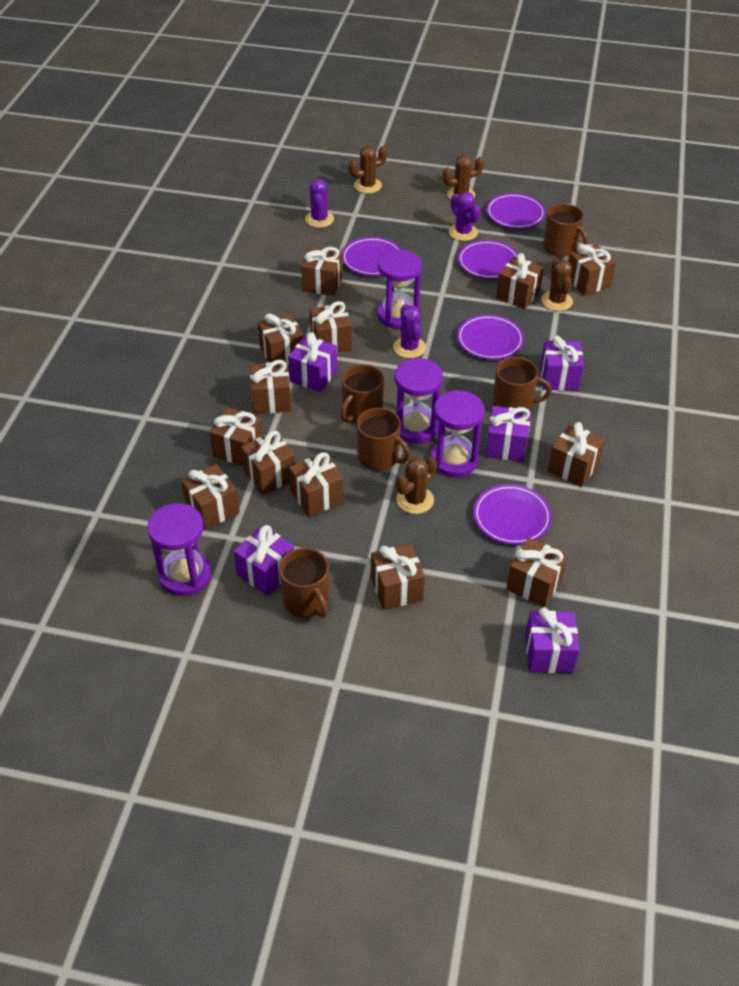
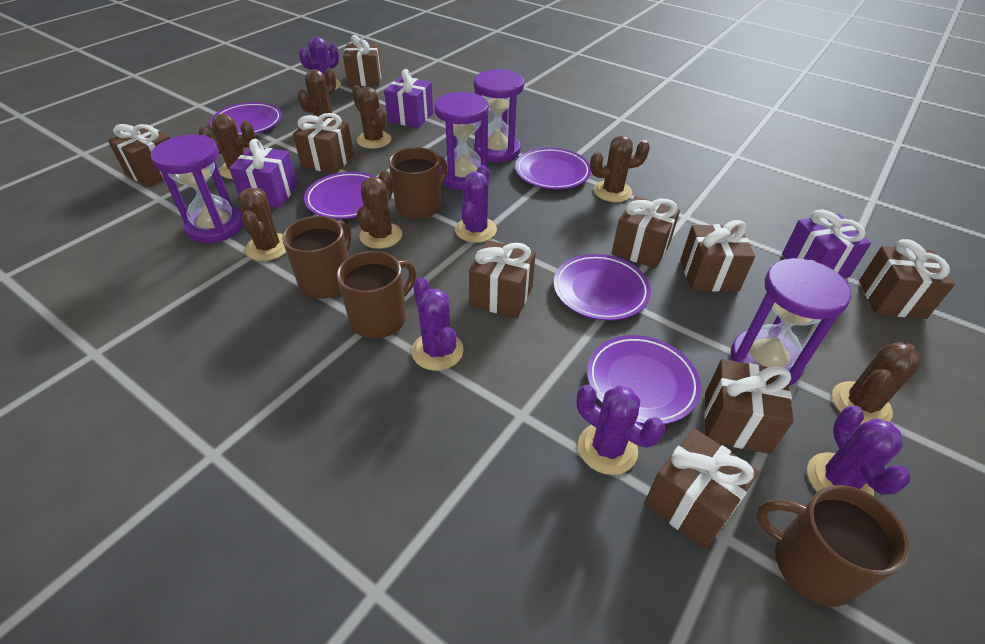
brown cactus: [349,146,387,194] [396,457,437,514] [443,155,484,200] [541,259,573,311] = 4 -> [198,114,255,179] [238,188,286,261] [297,68,340,120] [352,85,391,149] [357,170,402,249] [590,136,650,202] [832,342,919,425] = 7
brown gift: [181,464,239,530] [209,407,263,466] [241,431,295,495] [250,360,291,414] [258,313,303,364] [289,452,344,517] [301,247,343,296] [310,301,352,352] [371,544,425,610] [496,253,544,309] [506,538,568,607] [548,422,605,487] [569,244,616,296] = 13 -> [108,124,170,187] [293,113,354,174] [343,35,382,86] [469,240,536,318] [612,196,680,269] [644,429,759,550] [681,220,755,291] [704,359,794,454] [859,239,955,319] = 9
brown mug: [279,548,329,618] [341,364,384,424] [357,408,411,470] [493,357,552,410] [543,204,588,257] = 5 -> [282,216,351,299] [337,251,416,338] [389,147,447,219] [756,485,909,607] = 4
purple cactus: [305,179,334,228] [393,304,426,358] [449,192,481,241] = 3 -> [299,37,341,90] [411,277,463,371] [455,165,497,243] [577,385,665,475] [807,406,910,496] = 5
purple gift: [234,525,294,596] [288,332,337,392] [485,406,531,462] [525,607,580,673] [540,336,584,391] = 5 -> [229,139,298,208] [384,69,433,128] [782,209,871,278] = 3

